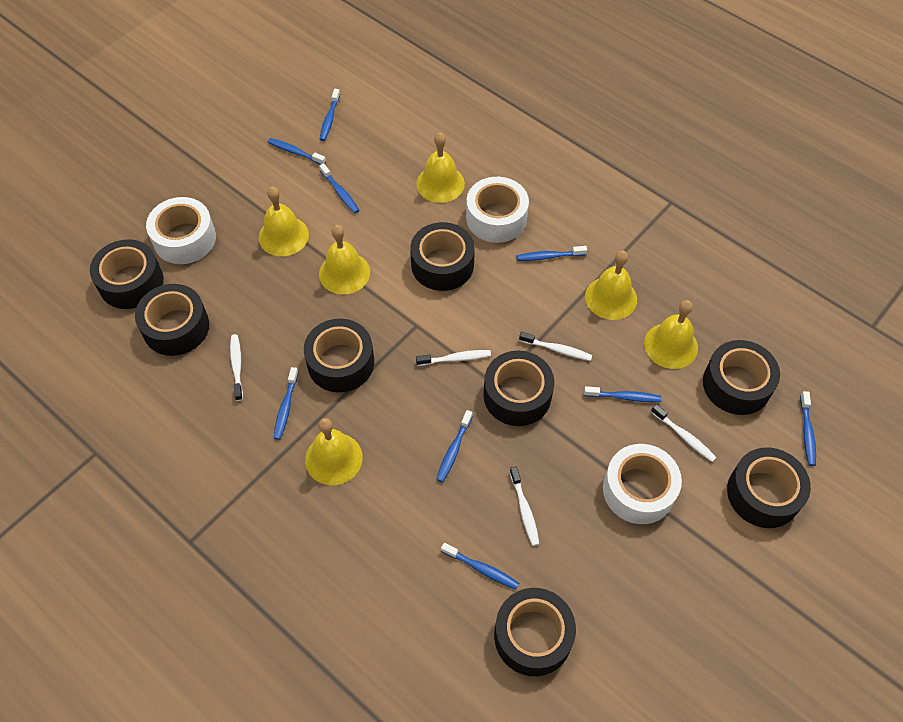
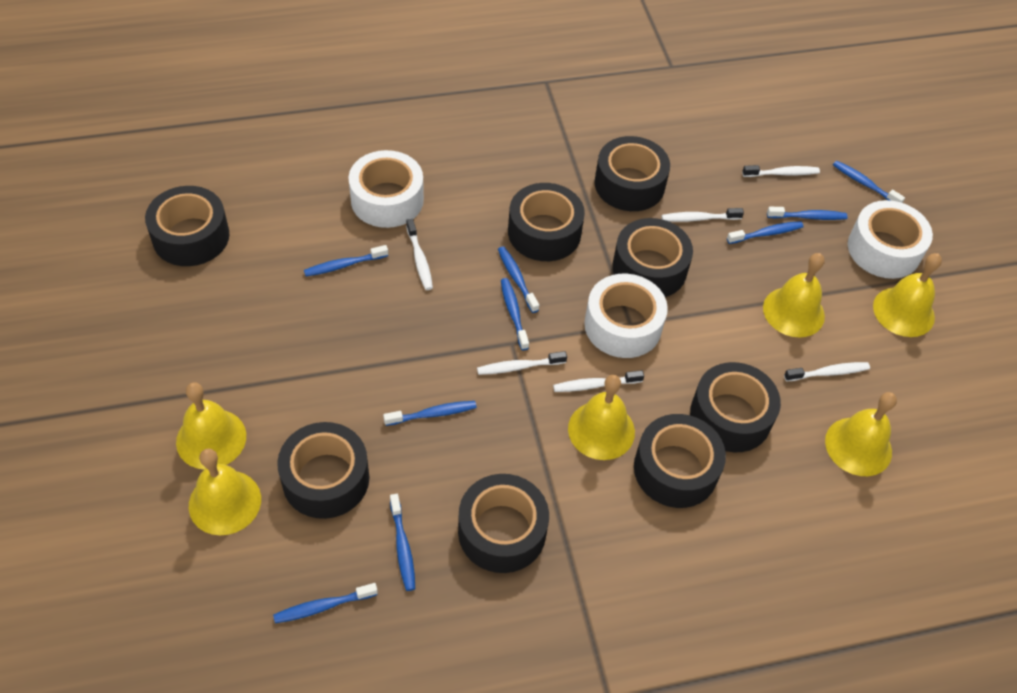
white toothbrush: [230,334,243,401] [416,350,491,366] [510,466,540,546] [519,332,592,361] [651,404,717,462] = 5 -> [406,219,433,290] [477,351,567,375] [553,370,644,392] [661,208,744,222] [742,165,820,177] [784,362,870,381] = 6

